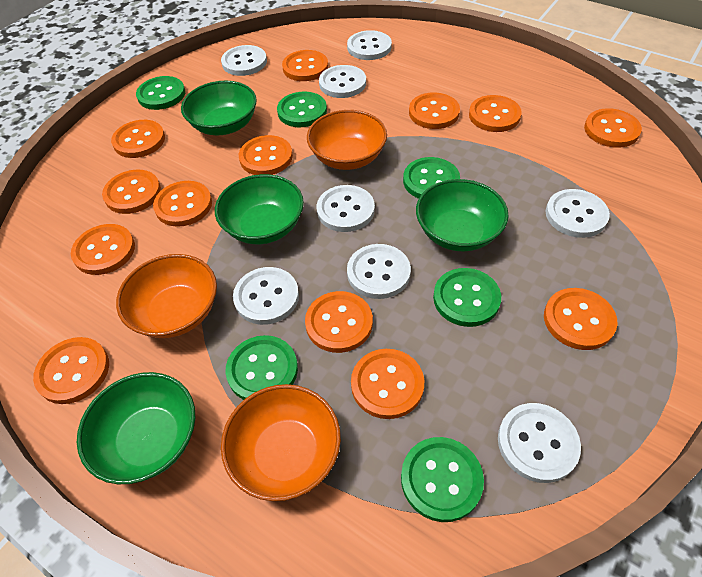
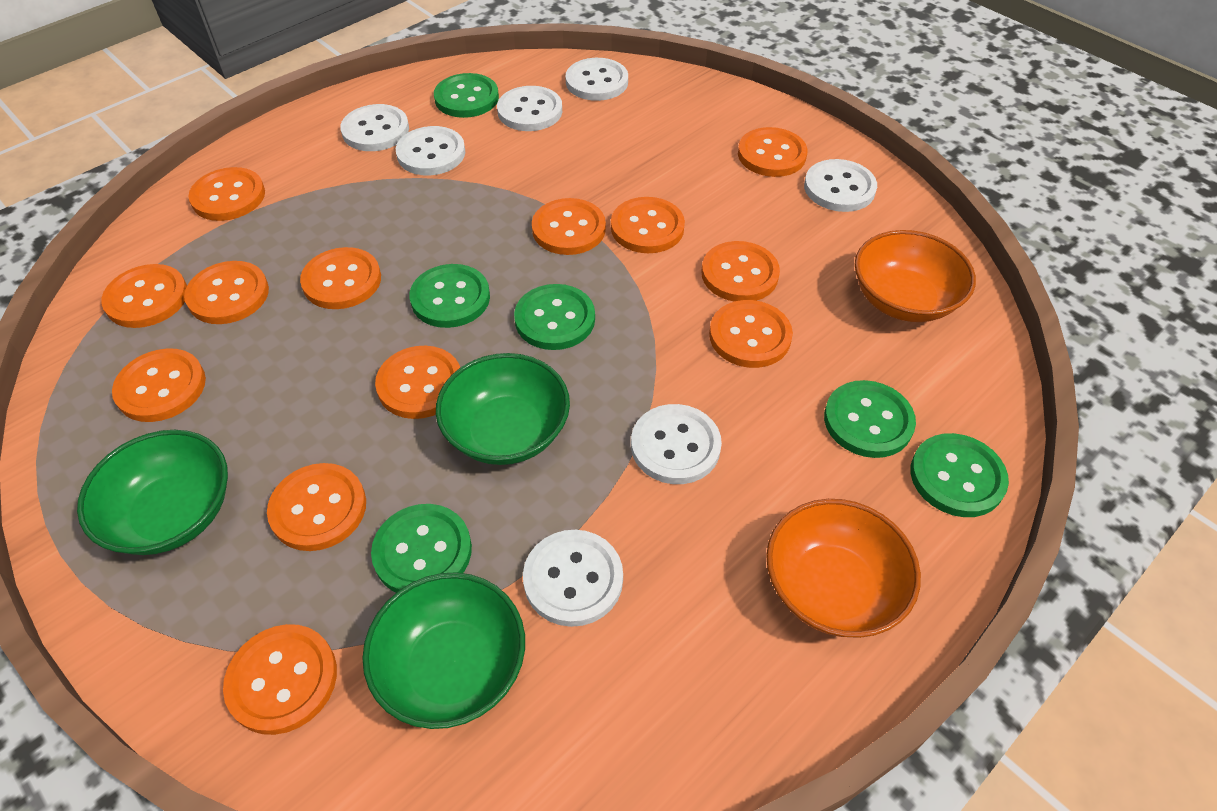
green bowl: [77,372,195,484] [181,81,257,135] [215,174,304,244] [416,179,509,251] = 4 -> [77,430,228,555] [362,572,525,729] [436,353,570,465] = 3
orange bowl: [116,254,217,338] [221,384,341,501] [307,110,387,170] = 3 -> [766,499,921,638] [855,230,976,322] = 2
white button: [221,45,267,76] [233,267,299,325] [317,185,375,232] [319,65,366,98] [347,30,392,60] [347,244,411,299] [498,403,581,483] [546,189,610,238] = 8 -> [340,104,409,151] [396,126,465,175] [497,86,562,131] [523,530,623,627] [565,58,628,101] [631,404,722,484] [804,159,877,212] = 7

